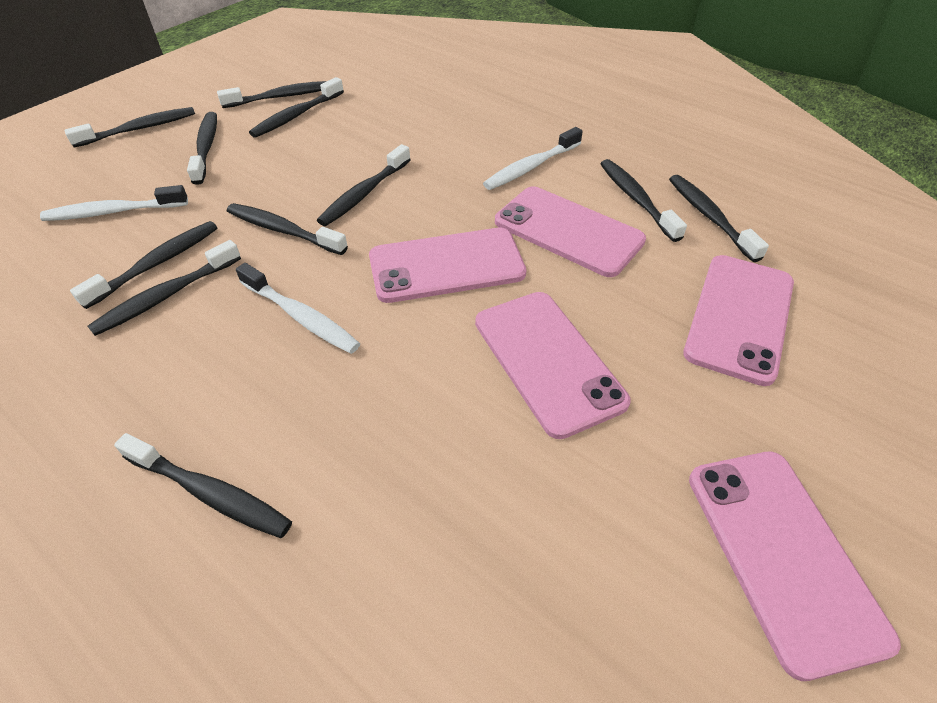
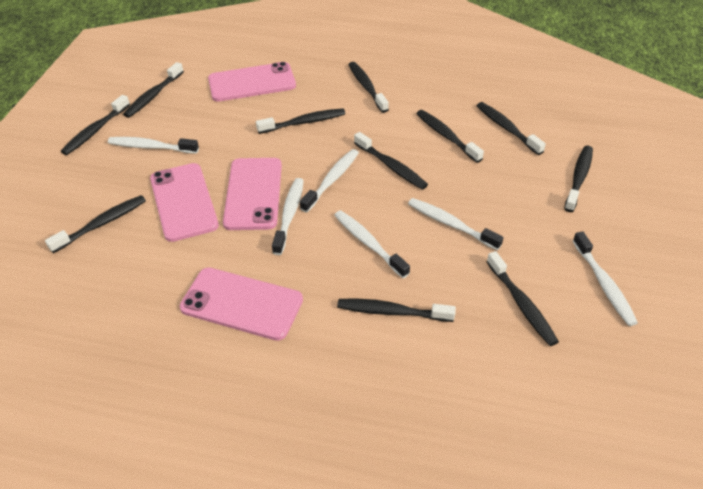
pink phone: [369,228,526,303] [475,292,631,439] [495,186,646,277] [683,255,794,386] [689,452,901,681] = 5 -> [150,163,219,242] [180,268,303,341] [208,62,296,102] [223,158,282,230] = 4
white toothbrush: [40,185,188,221] [236,263,360,354] [483,127,583,190] = 3 -> [108,137,199,154] [272,178,304,255] [300,149,359,213] [334,210,410,278] [408,198,503,250] [573,231,638,326] = 6

